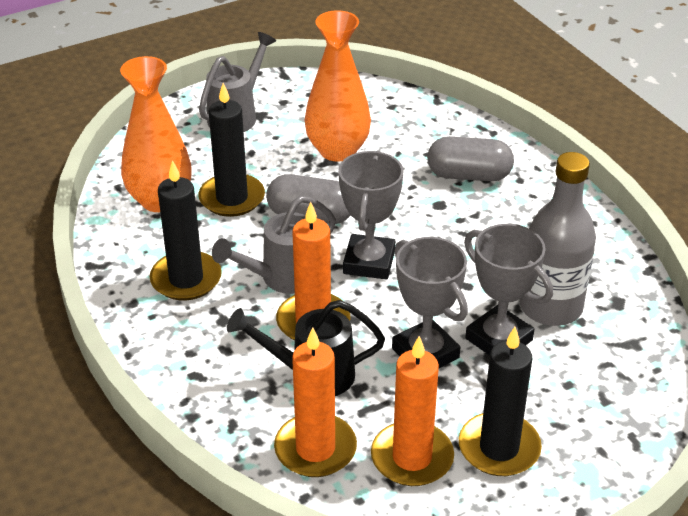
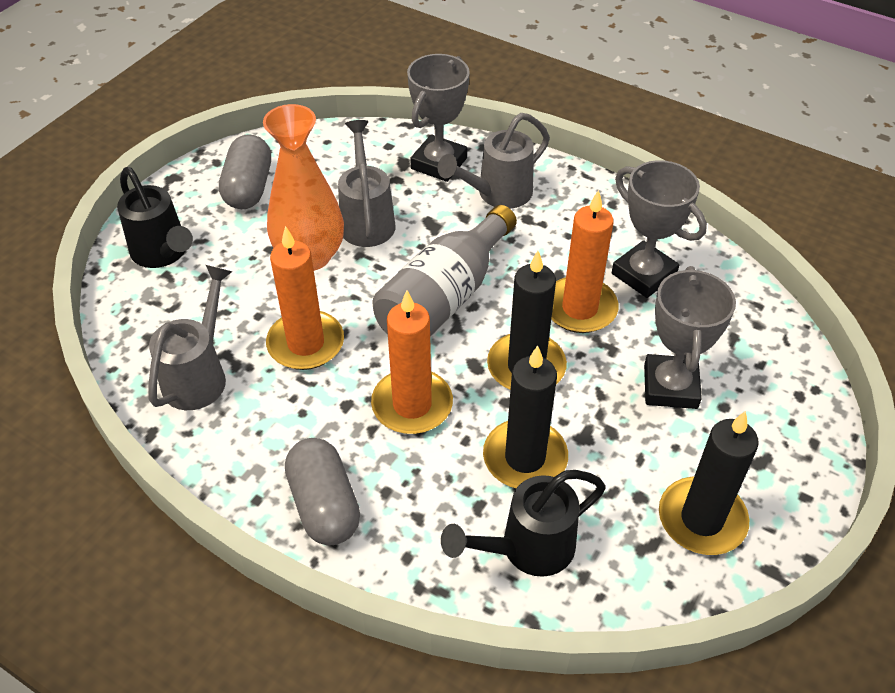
black watering can: [227,300,385,396] = 1 -> [117,167,193,268] [441,470,606,577] = 2
grey watering can: [199,32,276,132] [212,196,336,294] = 2 -> [148,265,232,410] [338,120,395,247] [438,113,550,209] = 3
orange vase: [120,56,192,212] [304,10,371,162] = 2 -> [263,104,344,271] = 1

